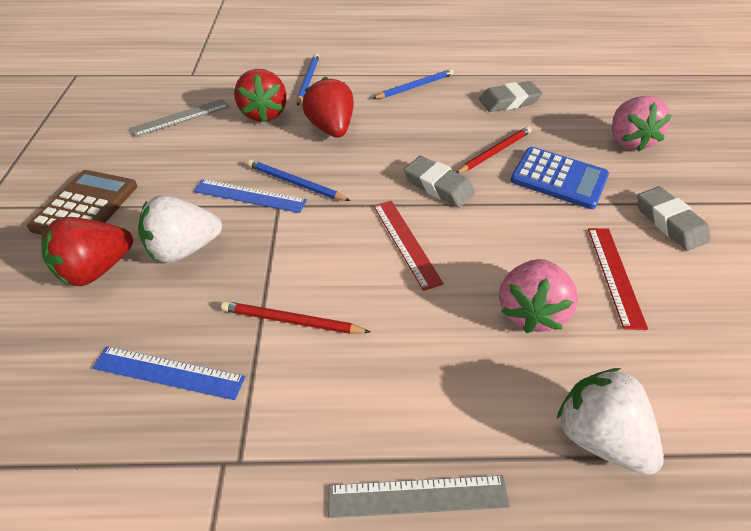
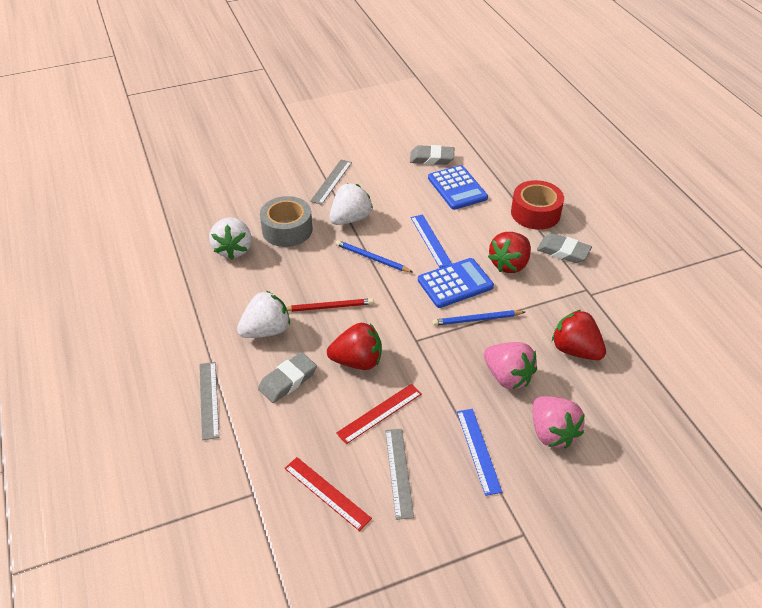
blue calculator: [510,147,609,209] = 1 -> [418,258,494,308] [428,165,488,210] = 2
blue pencil: [247,159,350,201] [297,53,319,106] [372,69,454,99] = 3 -> [336,240,413,272] [433,310,525,326] = 2
brown calculator: [27,170,137,235] = 1 -> none = 0
grey ruler: [129,99,229,137] [329,475,510,518] = 2 -> [199,362,219,440] [310,160,352,205] [385,429,414,520] = 3
grey tape: none = 0 -> [260,196,313,247] = 1
red pencil: [221,301,370,334] [457,126,531,173] = 2 -> [286,298,373,312] = 1
red tape: none = 0 -> [511,180,564,230] = 1
white strawberry: [138,195,222,263] [557,368,664,475] = 2 -> [209,217,252,259] [237,291,290,338] [329,183,373,225] = 3

